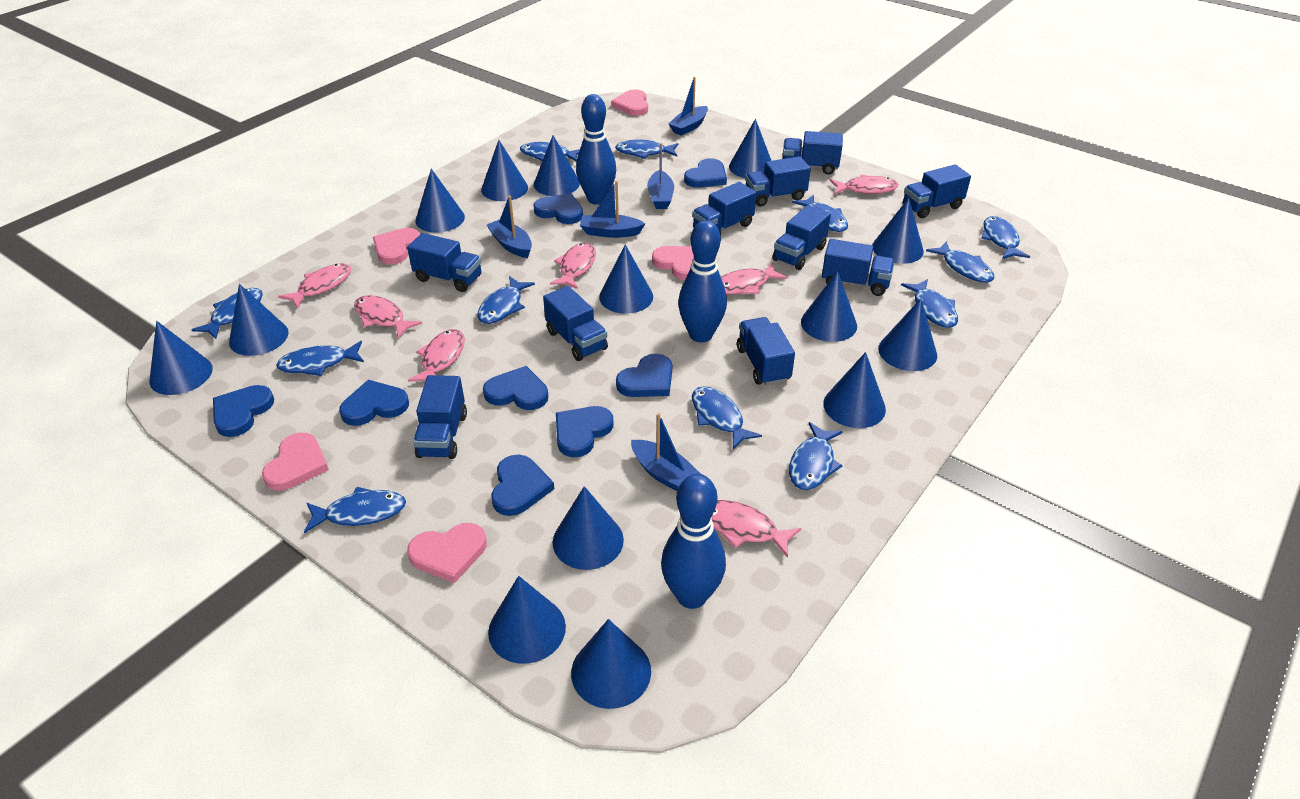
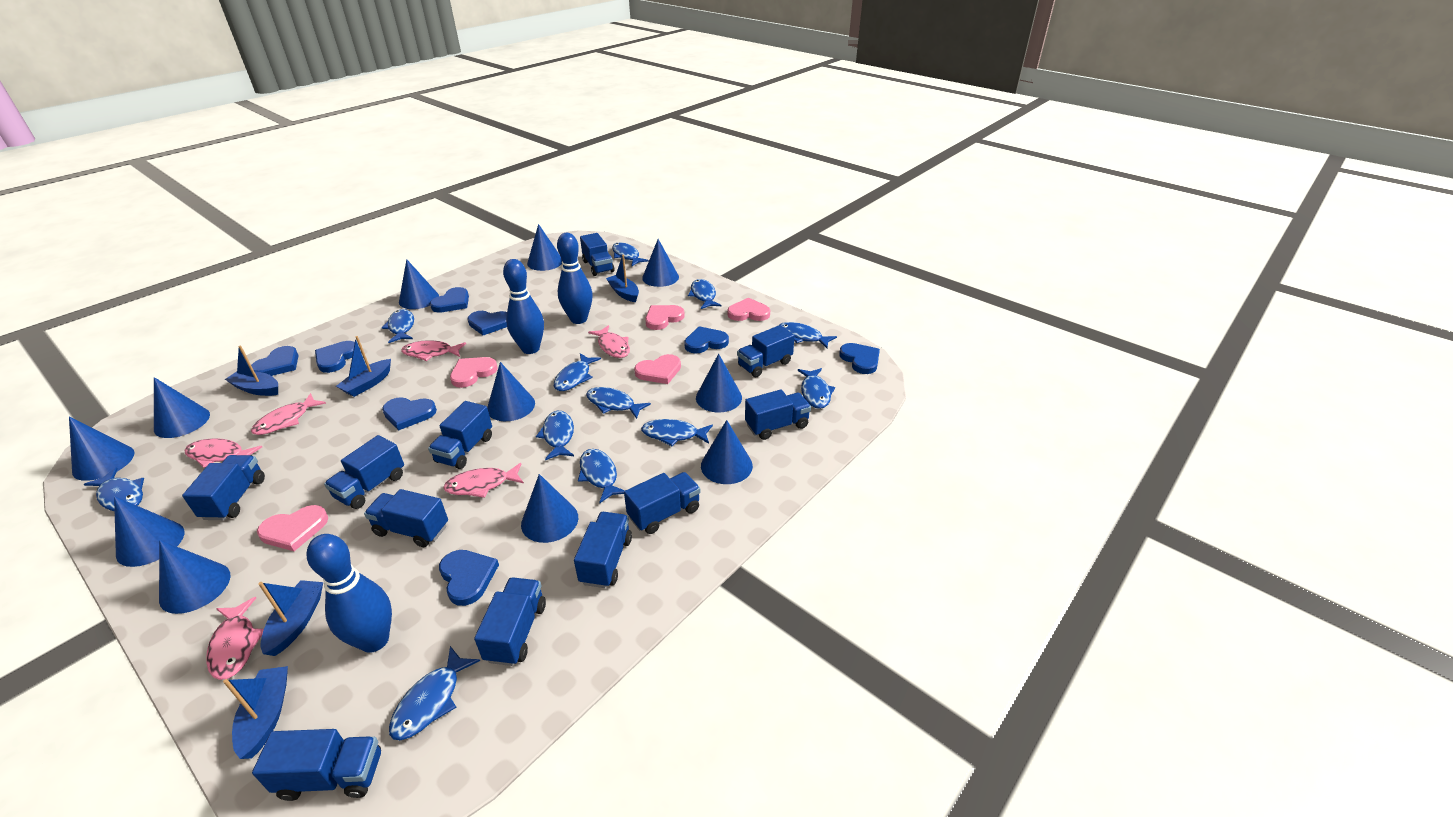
blue cone: [149,321,213,395] [229,284,288,356] [416,169,465,232] [481,140,528,201] [488,576,566,664] [534,135,580,196] [553,486,624,570] [571,619,651,709] [599,244,653,314] [729,119,771,178] [801,271,857,342] [823,352,886,428] [872,198,924,264] [878,298,937,371] = 14 -> [69,416,134,481] [114,496,185,567] [154,377,210,438] [159,540,230,614] [399,259,439,309] [487,362,535,421] [521,474,578,543] [527,224,562,271] [642,239,679,287] [696,354,742,412] [701,420,753,484] = 11
blue truck: [407,233,481,292] [413,375,467,459] [543,286,608,361] [692,182,756,235] [737,317,795,385] [745,156,811,206] [773,205,831,270] [783,131,843,174] [822,239,895,296] [903,164,971,218] = 10 -> [182,455,265,520] [252,729,381,801] [324,435,404,509] [364,489,448,547] [428,401,492,469] [474,578,546,666] [574,512,632,588] [580,233,614,276] [624,472,700,534] [737,325,795,377] [745,389,811,440] = 11
pink fish: [278,263,351,309] [354,295,422,339] [408,329,465,382] [550,243,596,289] [711,500,801,558] [721,263,787,294] [830,175,898,194] = 7 -> [185,438,262,468] [206,597,264,680] [251,393,326,435] [401,340,466,361] [443,463,524,498] [588,325,630,358] = 6

